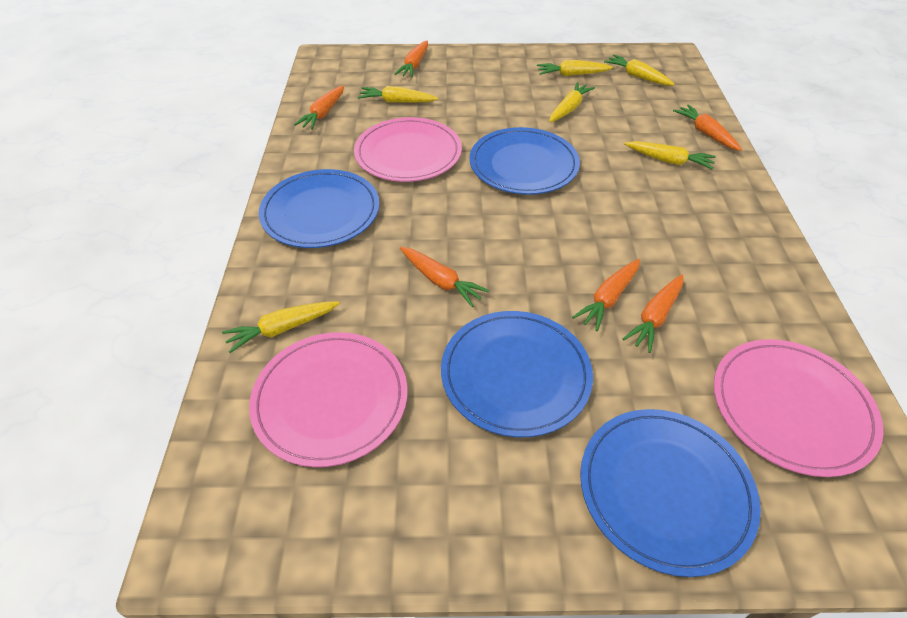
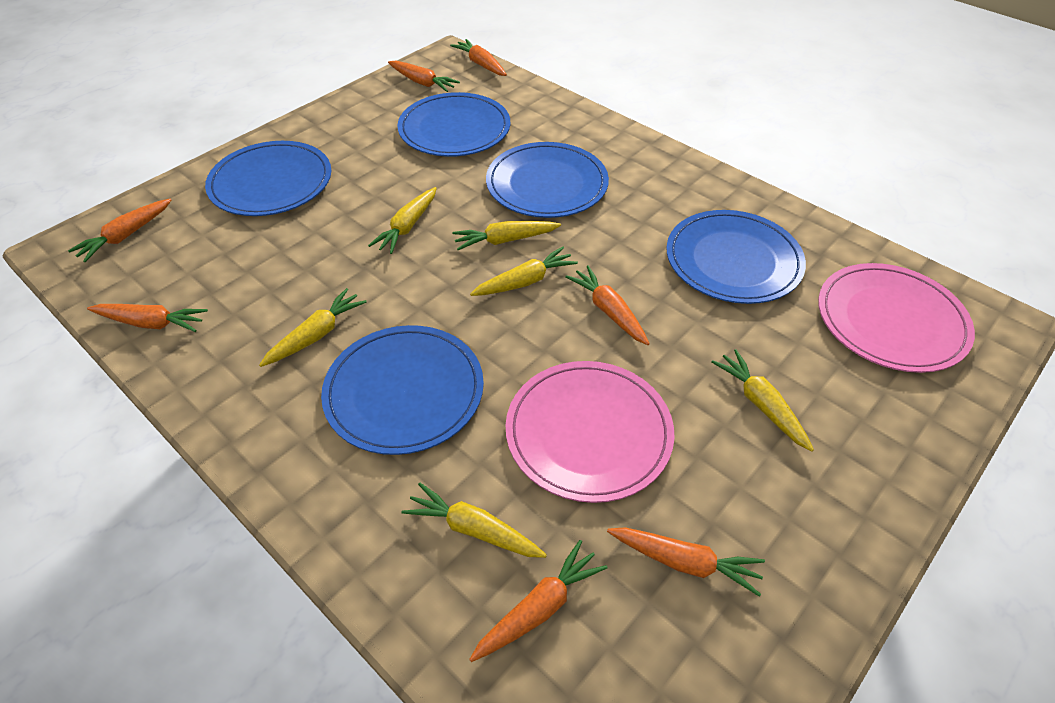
blue plate: [259,169,379,248] [441,311,593,437] [470,127,580,195] [580,409,761,577] = 4 -> [205,141,331,216] [321,325,484,455] [397,92,510,157] [486,142,609,218] [666,210,806,304] = 5
orange carrot: [294,85,344,130] [394,41,428,78] [400,247,489,307] [572,259,640,331] [623,275,683,353] [673,105,742,151] = 6 -> [68,199,171,262] [87,304,208,332] [388,61,460,92] [450,39,507,76] [469,540,607,662] [565,265,650,345] [607,527,765,597] = 7
pink plate: [249,332,407,467] [354,117,462,182] [714,339,883,477] = 3 -> [506,361,674,503] [818,263,975,373] = 2

